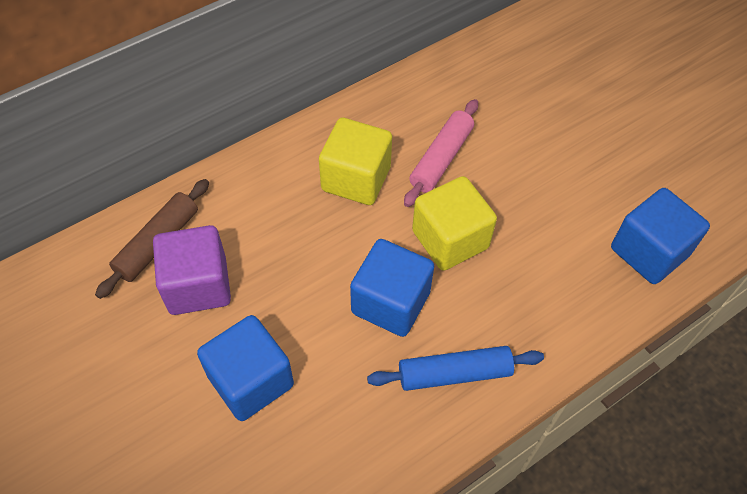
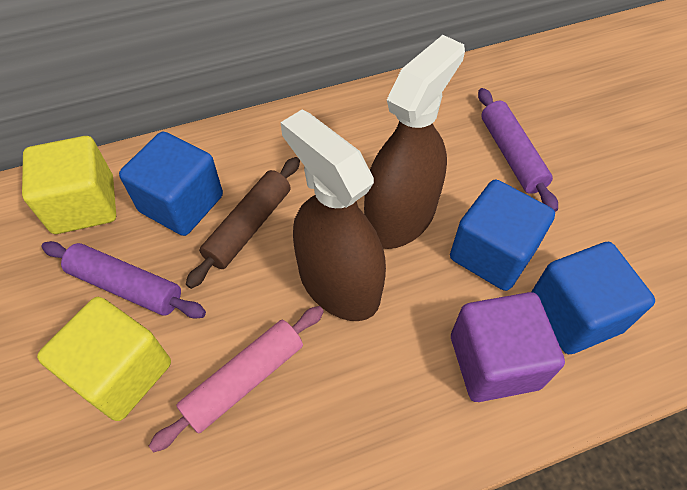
blue rolling pin: [367,346,544,391] = 1 -> none = 0
brown spray bottle: none = 0 -> [280,109,386,321] [364,35,465,249] = 2
purple rolling pin: none = 0 -> [41,241,206,318] [478,88,558,212] = 2

